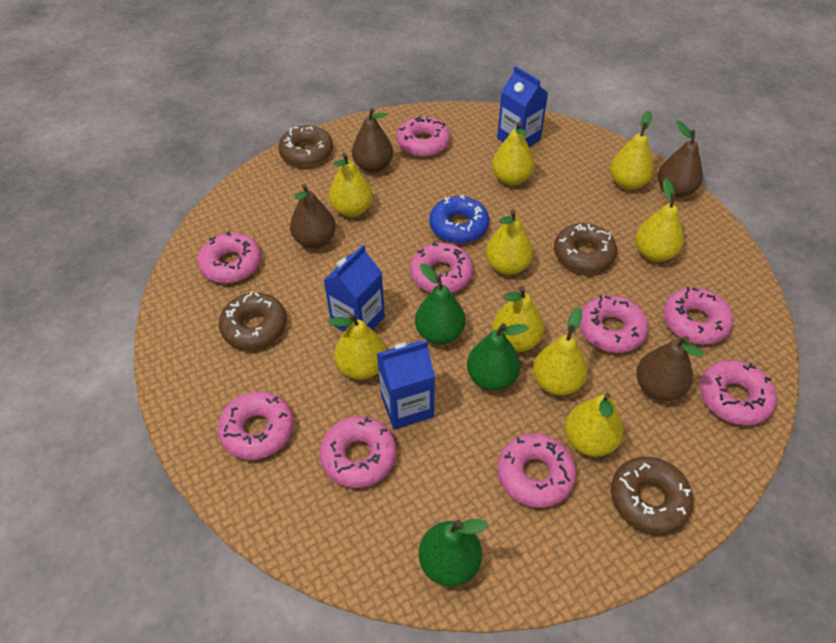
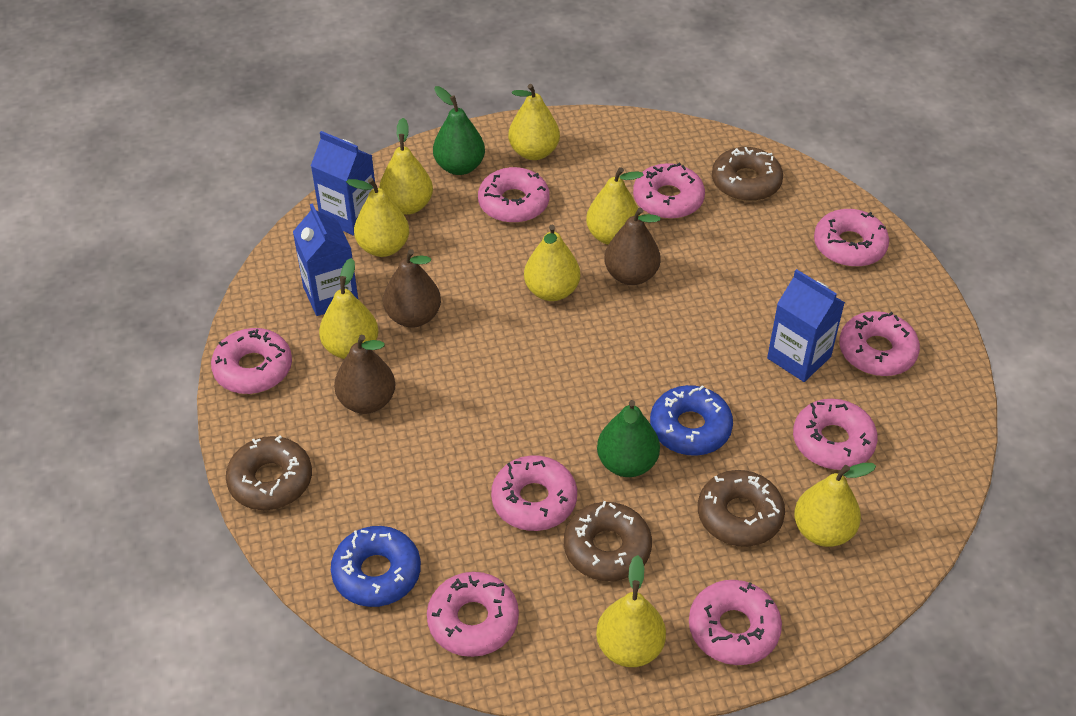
blue donut: [429,194,489,243] = 1 -> [331,526,421,607] [650,385,733,456] = 2
brown pear: [290,184,336,248] [352,108,393,173] [636,336,704,401] [658,121,703,198] = 4 -> [334,335,395,414] [383,249,441,328] [604,208,661,285] = 3
green pear: [415,264,465,344] [419,519,489,587] [467,323,528,391] = 3 -> [433,86,485,175] [597,400,660,477] = 2
yellow pear: [328,313,386,380] [329,153,373,217] [486,210,533,275] [492,122,534,185] [492,286,544,352] [533,308,587,395] [565,393,623,457] [610,111,654,190] [635,178,684,262] = 9 -> [319,258,378,359] [346,178,409,257] [379,118,433,215] [508,84,560,160] [524,225,580,301] [586,167,643,245] [596,555,666,667] [794,463,876,547] = 8

